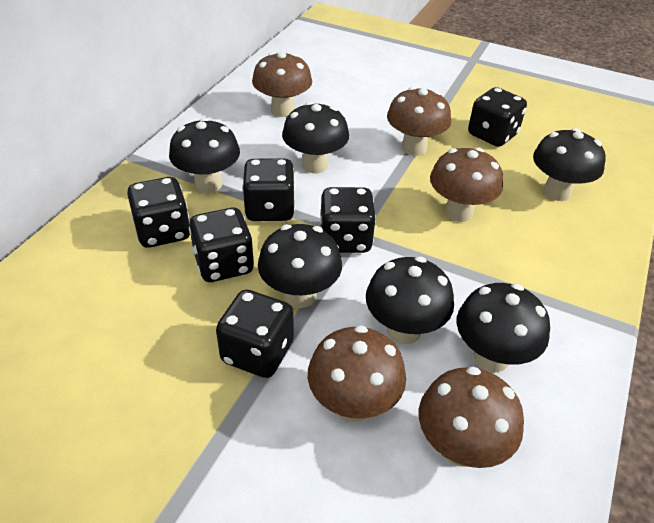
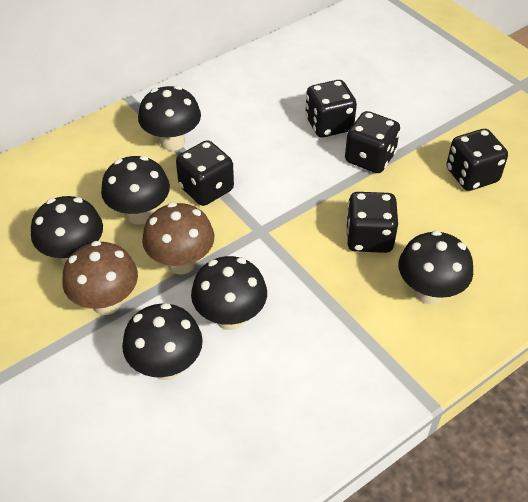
black dice: [127,177,190,248] [189,208,254,282] [216,289,294,378] [242,158,295,221] [320,187,376,253] [468,87,527,147] = 6 -> [176,140,234,206] [305,80,357,137] [345,111,400,173] [346,192,398,253] [447,129,508,191] = 5
brown mushroom: [252,52,312,117] [308,325,406,422] [387,87,451,156] [419,367,524,468] [430,147,503,222] = 5 -> [62,241,138,315] [142,202,214,274] = 2

